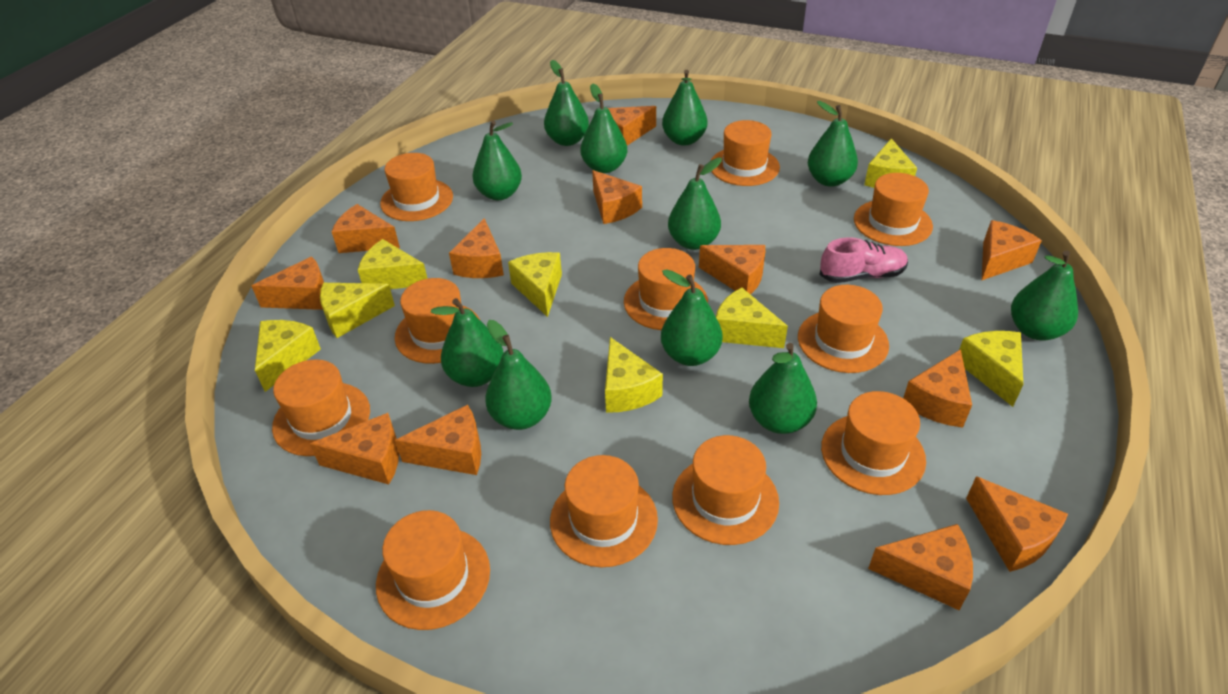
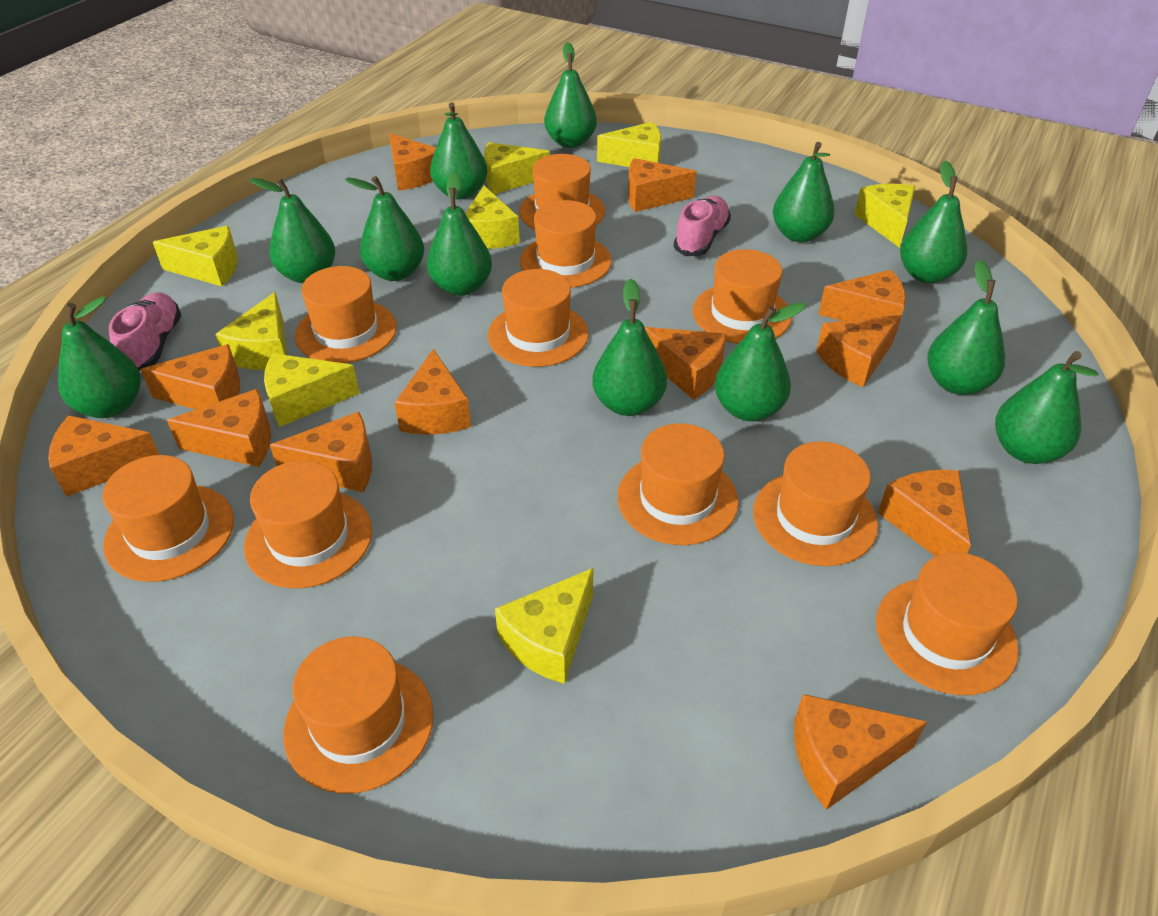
green pear: [431,298,504,387] [472,120,522,200] [485,320,552,430] [544,60,589,146] [580,83,627,173] [661,269,723,366] [662,70,707,146] [668,158,722,250] [749,343,817,434] [808,101,858,187] [1011,251,1078,340] = 11 -> [58,296,141,418] [249,178,335,283] [345,176,424,281] [427,172,492,296] [430,102,488,200] [544,42,597,148] [592,279,667,416] [714,302,806,421] [773,142,835,242] [900,161,967,283] [927,260,1005,395] [995,351,1099,464] = 12
pink shoe: [819,237,908,283] = 1 -> [109,292,181,371] [674,196,731,256] = 2

